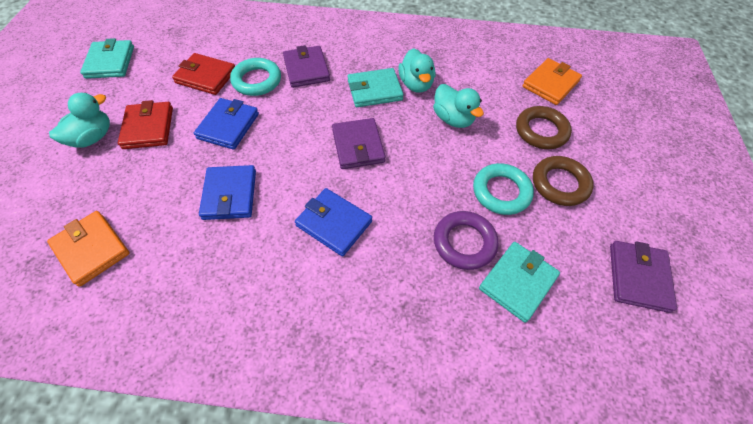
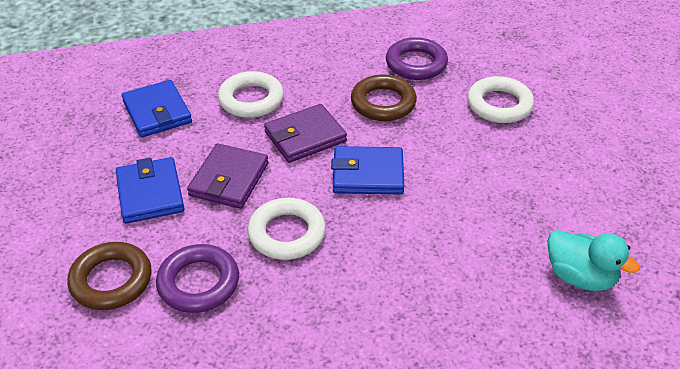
orange wallet: [47,211,130,287] [523,58,582,105] = 2 -> none = 0
purple ring: [434,211,498,270] = 1 -> [156,244,239,313] [386,37,448,80] = 2
purple wallet: [283,45,330,88] [332,118,385,169] [610,241,677,313] = 3 -> [187,143,268,209] [264,104,347,163] = 2
red wallet: [118,100,173,149] [172,53,235,95] = 2 -> none = 0
turquoise duck: [49,93,110,148] [398,48,435,93] [433,84,484,128] = 3 -> [547,230,640,291] = 1
turquoise ring: [230,58,281,96] [473,163,534,215] = 2 -> none = 0
turquoise wallet: [80,38,134,79] [348,68,404,107] [479,242,560,323] = 3 -> none = 0
white ring: none = 0 -> [218,71,284,118] [247,198,326,260] [467,76,534,123] = 3

